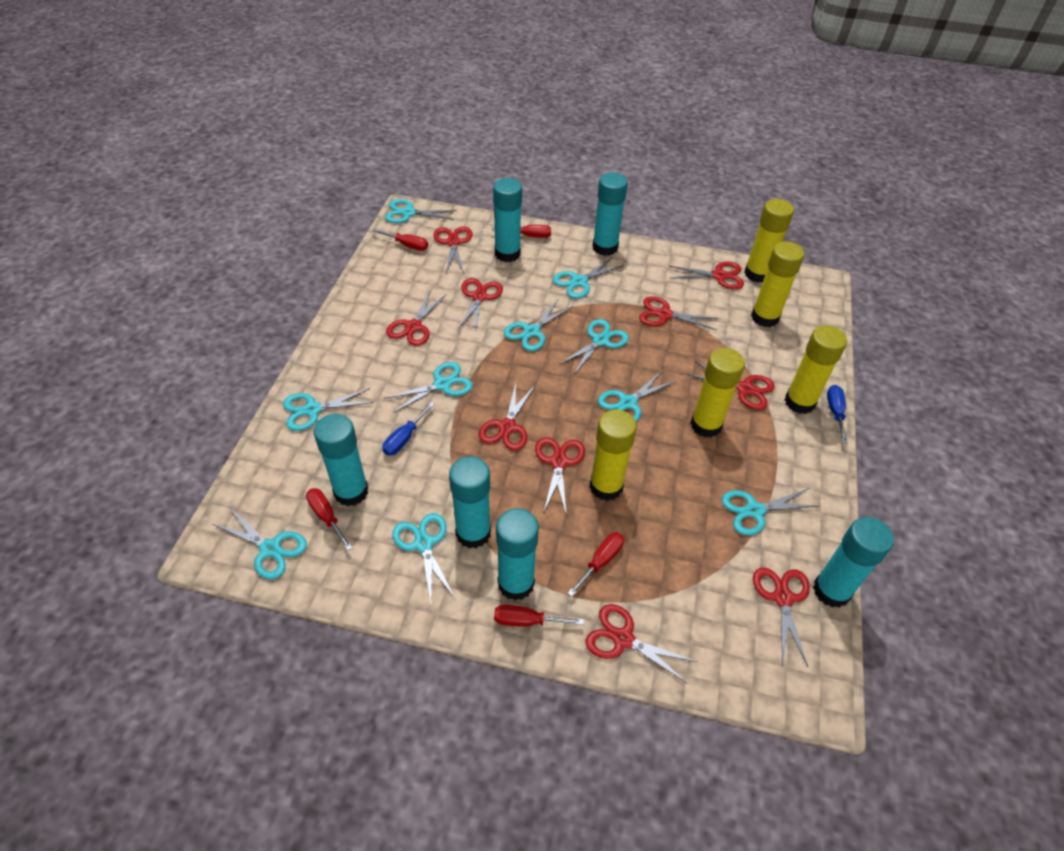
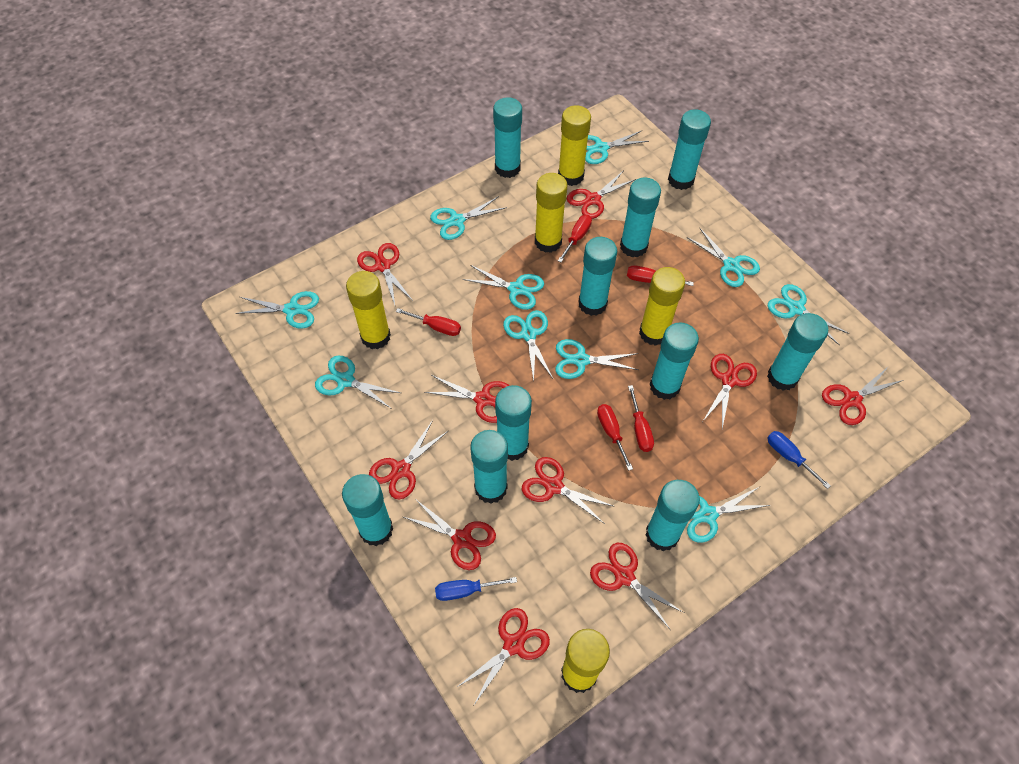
turquoise glue stick: [314,414,368,506] [449,456,491,548] [493,178,522,262] [496,508,539,601] [592,172,628,256] [813,517,894,608] = 6 -> [342,474,393,546] [470,430,508,504] [493,97,522,178] [495,385,532,461] [578,237,617,316] [620,177,661,257] [645,480,700,551] [650,322,699,400] [668,109,711,190] [767,313,828,391] = 10

